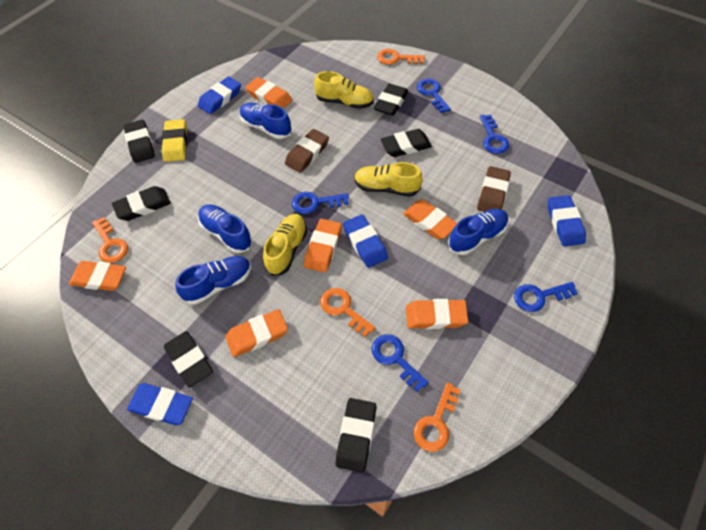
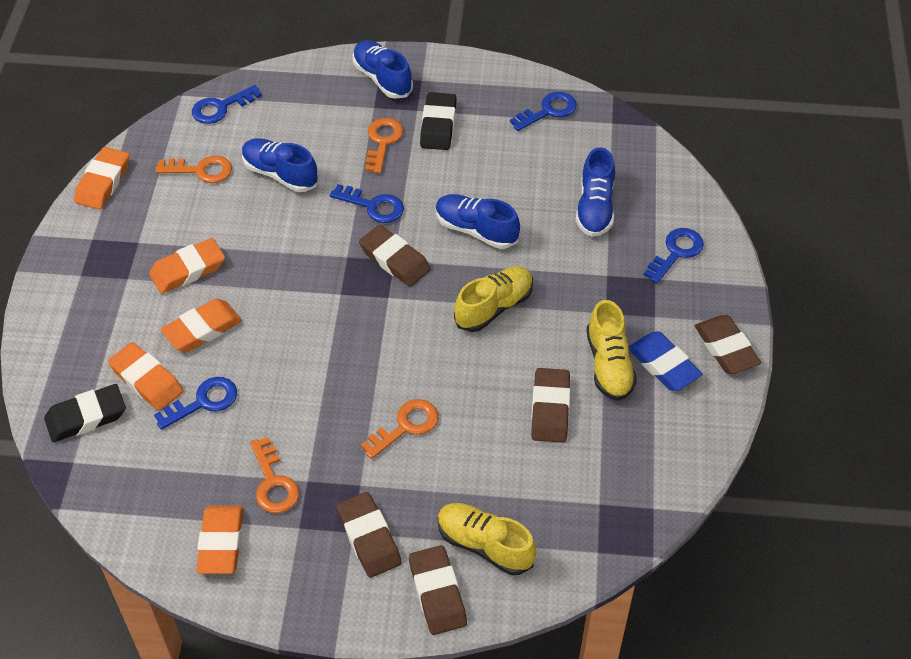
black eraser: [112,186,171,221] [124,120,155,163] [164,331,213,388] [335,398,377,473] [374,84,408,116] [381,129,432,157] = 6 -> [44,384,126,442] [420,92,457,150] = 2
blue eraser: [127,383,193,425] [198,76,241,114] [343,214,388,268] [548,195,586,246] = 4 -> [628,331,703,391] = 1
brown eraser: [285,129,329,173] [477,166,511,212] = 2 -> [337,492,402,578] [359,225,431,287] [409,545,467,635] [531,368,570,443] [695,315,761,374] = 5
orange eraser: [69,261,126,291] [226,309,288,357] [246,77,292,109] [304,219,342,273] [403,199,457,239] [406,299,468,329] = 6 -> [74,147,129,210] [108,342,184,411] [149,238,225,294] [161,299,242,352] [196,506,243,574] = 5
yellow eraser: [162,119,187,162] = 1 -> none = 0

